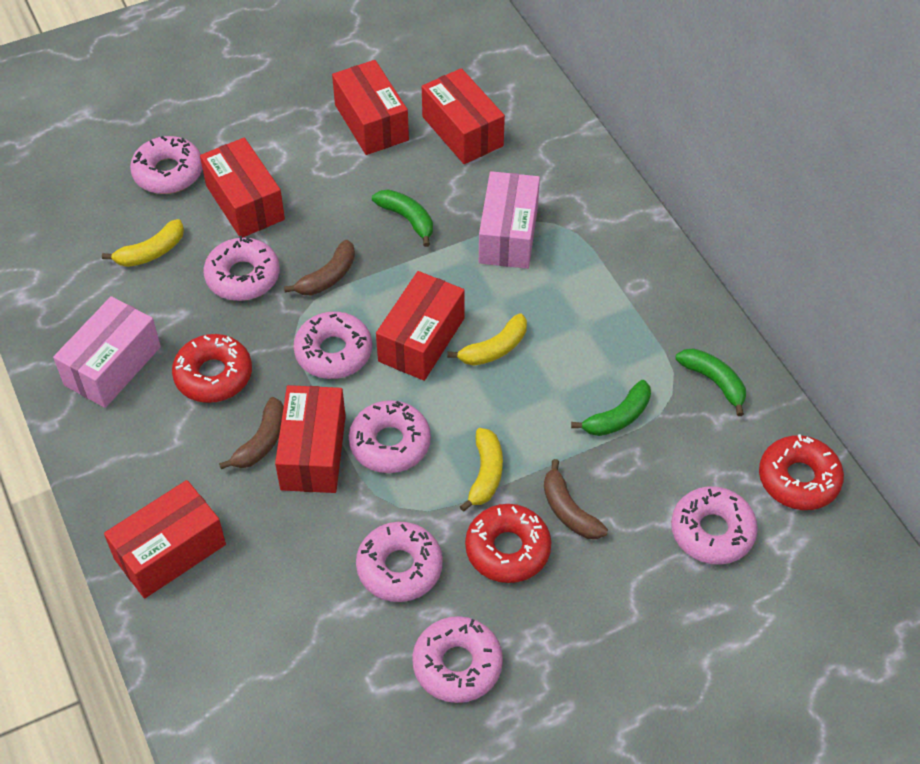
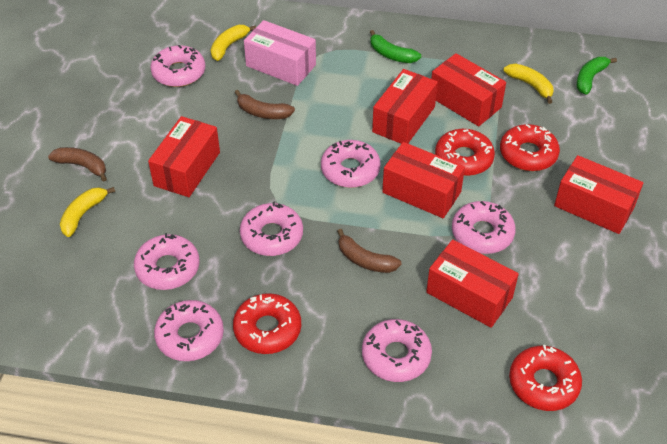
green banana: [372,190,433,247] [571,380,651,436] [676,348,746,416] = 3 -> [370,30,421,63] [577,57,617,95] = 2
pink box: [53,296,161,408] [479,171,540,269] = 2 -> [244,20,316,86] = 1
red donut: [172,334,252,403] [465,504,551,583] [759,434,844,510] = 3 -> [233,293,301,354] [435,129,495,176] [500,124,560,171] [509,345,582,411] = 4

